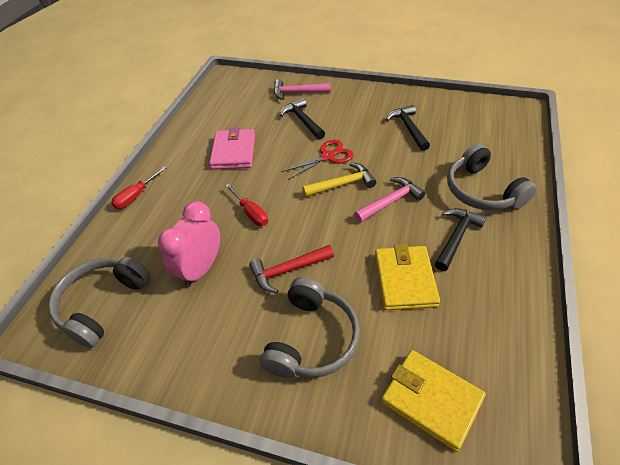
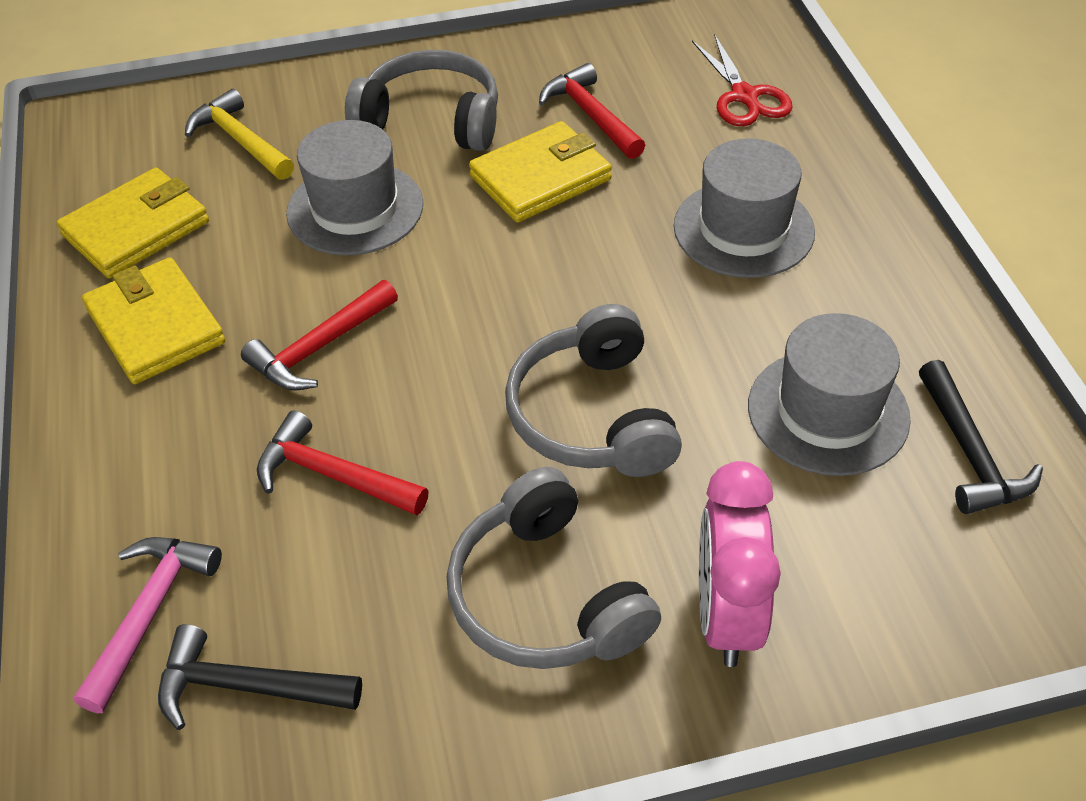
black hammer: [280,98,325,140] [386,105,430,151] [435,208,487,271] = 3 -> [158,624,362,730] [919,360,1043,514] = 2
grey hat: none = 0 -> [286,120,423,255] [674,138,815,278] [748,313,911,476] = 3
pink hammer: [274,79,330,100] [354,177,426,223] = 2 -> [74,537,222,713] = 1
pink wallet: [209,127,255,170] = 1 -> none = 0
red hammer: [249,245,334,293] = 1 -> [241,280,398,390] [257,411,429,516] [539,63,645,159] = 3
red screwdriver: [111,167,166,209] [225,184,268,226] = 2 -> none = 0
yellow wallet: [375,244,440,310] [381,350,486,452] = 2 -> [57,168,209,278] [82,257,225,384] [469,121,612,222] = 3

